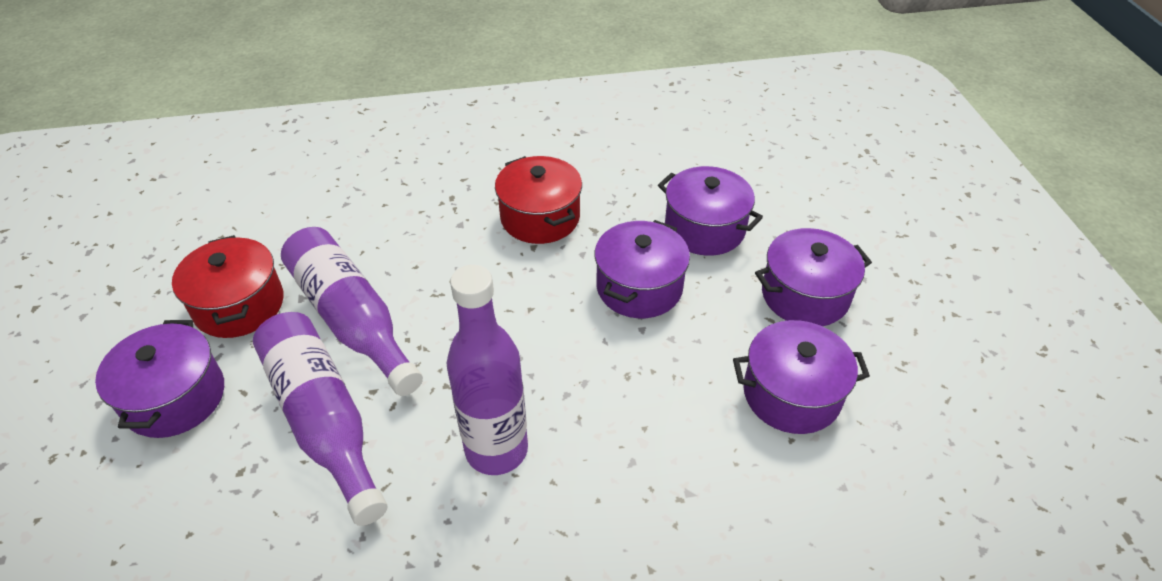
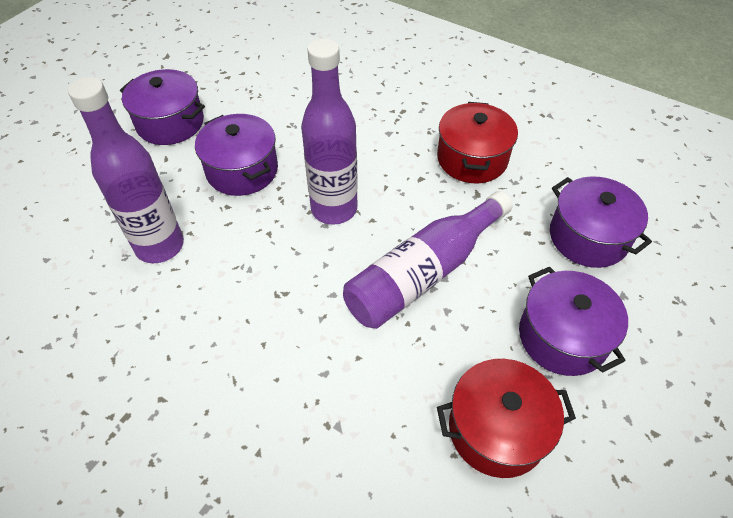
purple pot: [95,320,224,438] [595,220,690,318] [658,166,763,256] [733,320,870,434] [755,228,872,326] = 5 -> [120,69,205,145] [195,114,278,196] [519,267,628,376] [550,176,652,268] = 4

